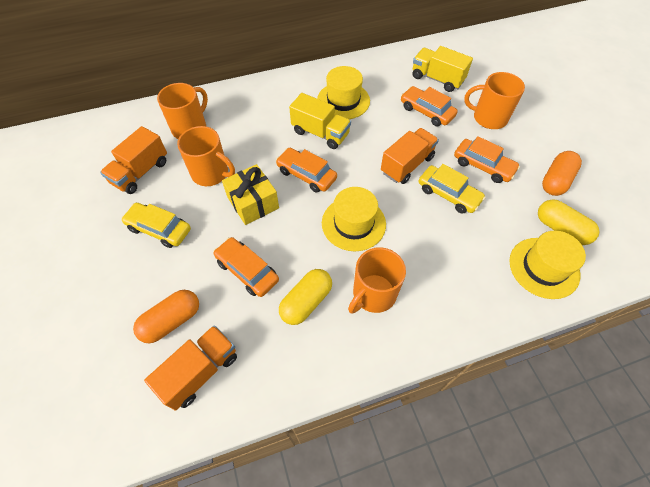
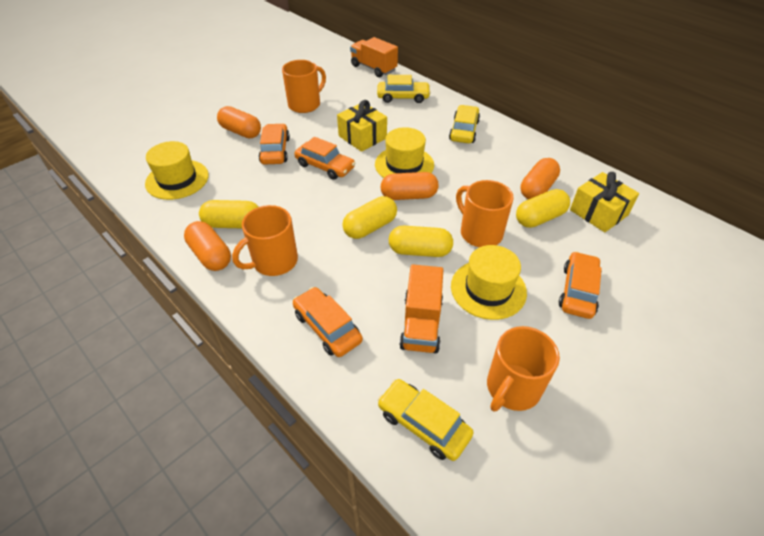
orange capsule: [133,290,199,343] [542,151,582,196] = 2 -> [184,221,231,271] [217,106,261,138] [380,172,438,200] [521,158,560,199] = 4
orange truck: [100,126,167,194] [144,325,237,411] [381,128,439,184] = 3 -> [350,37,398,77] [399,264,443,353] = 2
yellow capsule: [279,269,332,325] [538,199,600,245] = 2 -> [199,200,258,228] [342,196,397,239] [389,226,453,257] [516,189,570,228] = 4
yellow car: [121,203,191,248] [419,164,486,214] = 2 -> [377,75,431,103] [377,379,473,461] [449,105,480,143] = 3
yellow gift: [222,164,279,225] = 1 -> [337,100,387,152] [570,172,639,232] = 2
yellow truck: [289,93,351,149] [412,46,473,92] = 2 -> none = 0

